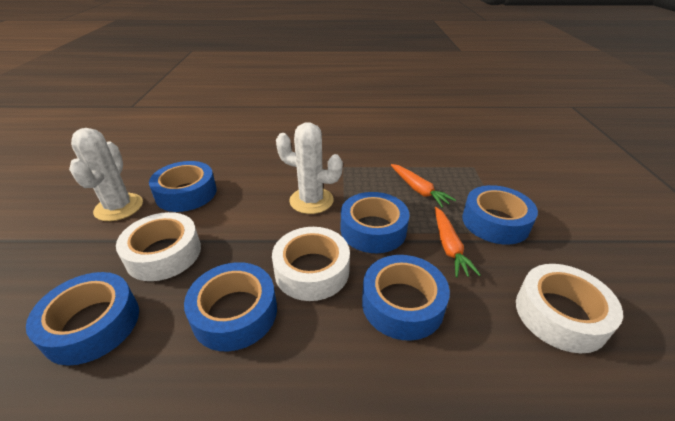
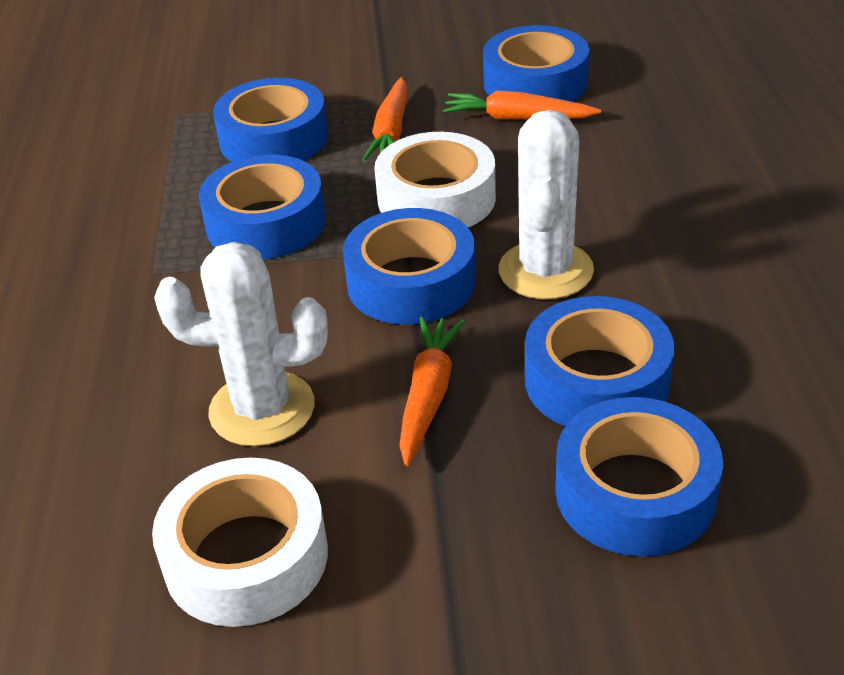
orange carrot: [391,164,456,208] [435,207,481,278] = 2 -> [362,77,407,161] [399,317,465,466] [442,91,601,119] = 3
white tape: [116,212,201,281] [272,227,350,301] [516,264,623,353] = 3 -> [152,458,328,627] [374,132,496,227] = 2

